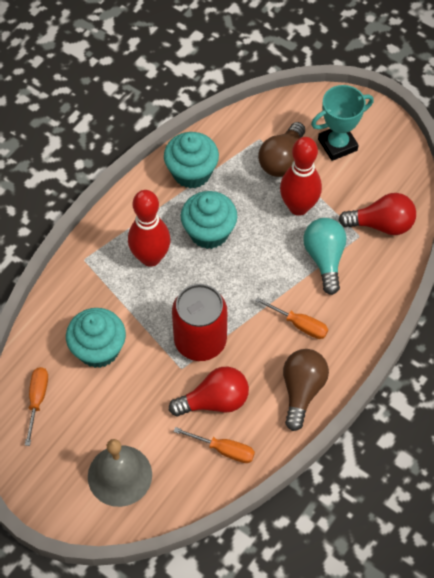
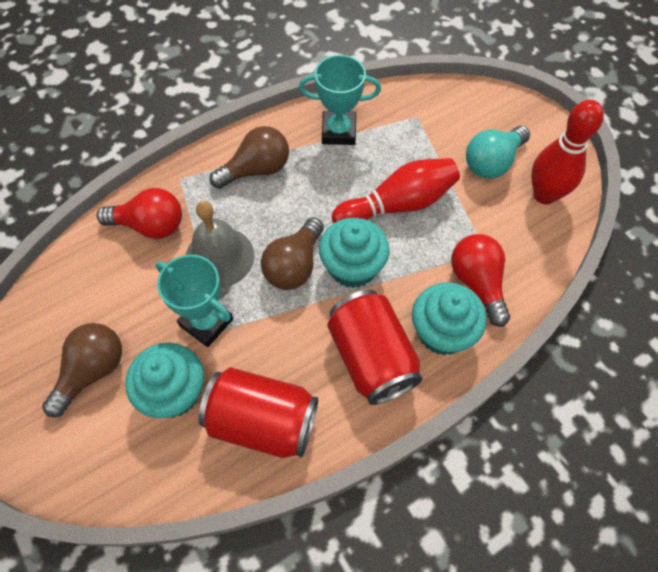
brown light bulb: [258,122,305,177] [283,349,329,431] = 2 -> [42,323,122,417] [210,126,289,189] [261,217,324,290] = 3
orange screwdriver: [25,367,48,446] [173,427,255,463] [255,297,328,339] = 3 -> none = 0
red can: [172,284,227,361] = 1 -> [199,367,318,458] [327,290,422,405] = 2
turquoise trophy: [311,85,374,161] = 1 -> [156,254,233,347] [299,55,381,145] = 2

